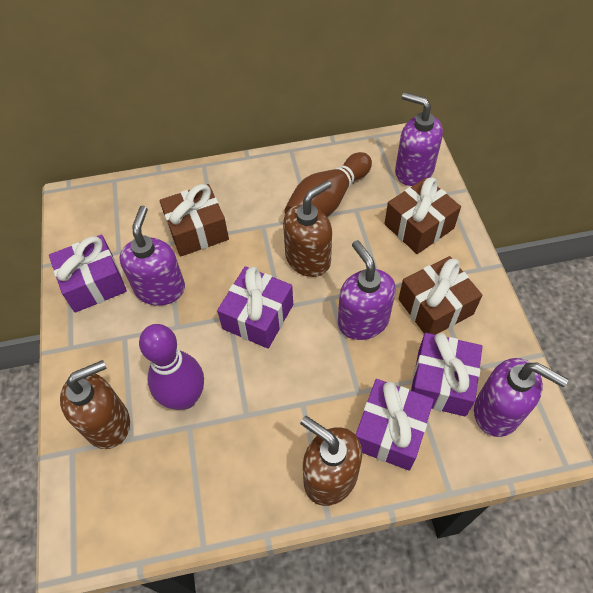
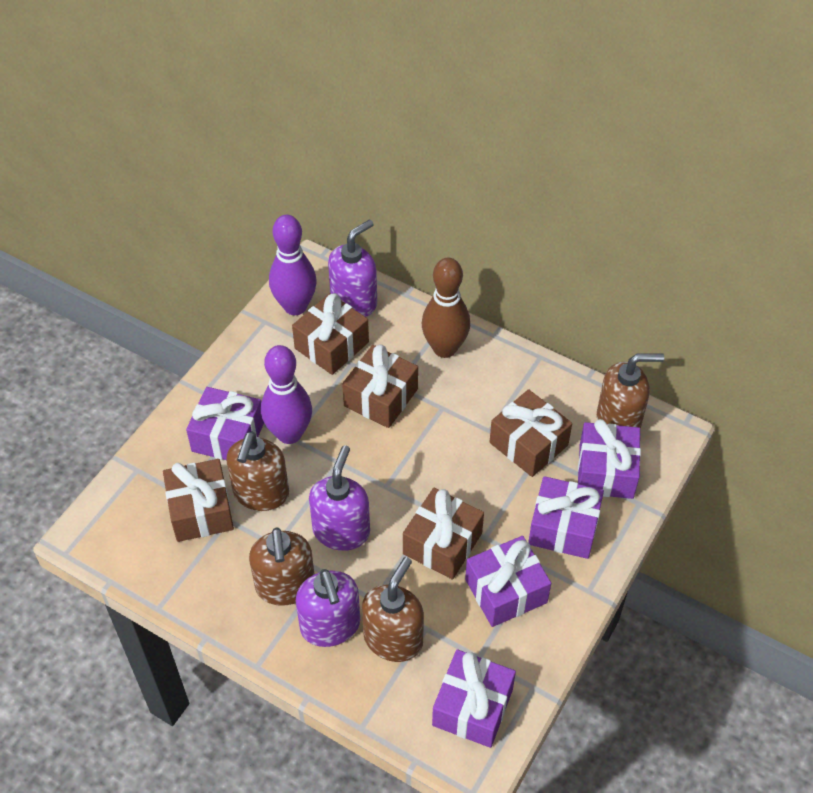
brown gift: [159,184,229,256] [384,177,461,254] [399,256,482,335] = 3 -> [163,459,234,542] [292,293,369,375] [342,344,418,428] [403,488,484,579] [490,389,572,477] = 5
brown soap dispenser: [60,360,130,449] [283,180,332,277] [300,416,362,506] = 3 -> [226,432,289,511] [249,527,314,606] [362,557,424,662] [597,353,664,429] = 4
purple bowling pin: [139,324,204,410] = 1 -> [261,345,312,444] [269,215,317,315] = 2
purple gift: [49,235,127,313] [217,266,293,349] [356,379,434,471] [411,333,482,417] = 4 -> [186,387,264,460] [432,649,516,748] [465,536,551,627] [528,476,604,559] [578,419,641,499] = 5
purple soap dispenser: [120,206,185,306] [338,240,396,340] [395,92,443,186] [474,358,568,437] = 4 -> [296,569,360,647] [309,445,370,551] [328,219,377,317] = 3

